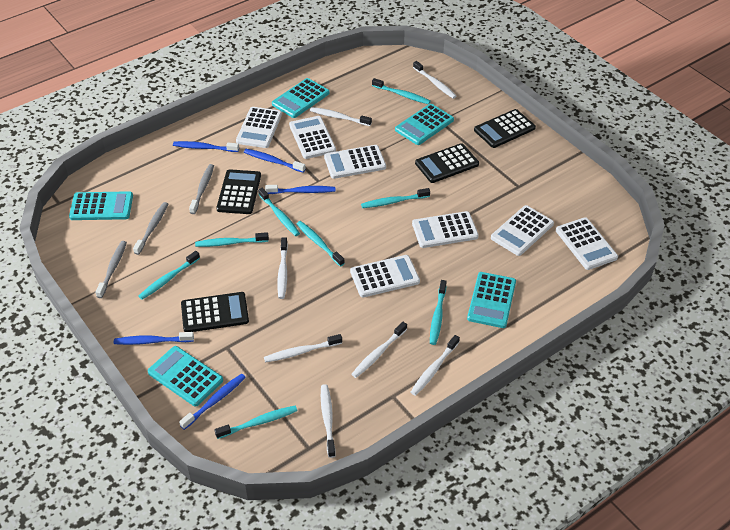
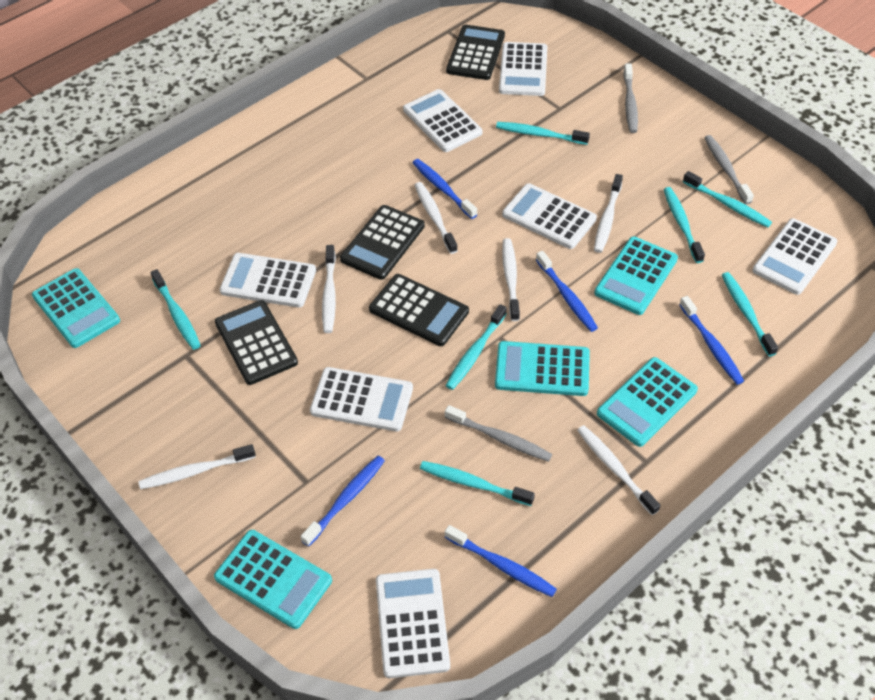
turquoise toothbrush: [138,251,200,300] [195,232,269,247] [215,406,297,439] [258,188,300,236] [297,221,345,266] [361,188,430,208] [372,78,431,104] [430,280,447,345] = 8 -> [150,269,201,350] [420,461,535,506] [445,304,507,390] [496,122,590,145] [664,187,705,263] [683,171,772,228] [722,272,778,356] = 7
white toothbrush: [264,334,342,363] [277,237,288,299] [310,107,372,126] [321,384,335,458] [351,322,407,378] [410,335,460,396] [413,61,456,99] = 7 -> [138,444,256,489] [322,245,336,333] [415,182,458,254] [502,238,520,321] [577,425,660,515] [594,174,623,253] = 6

